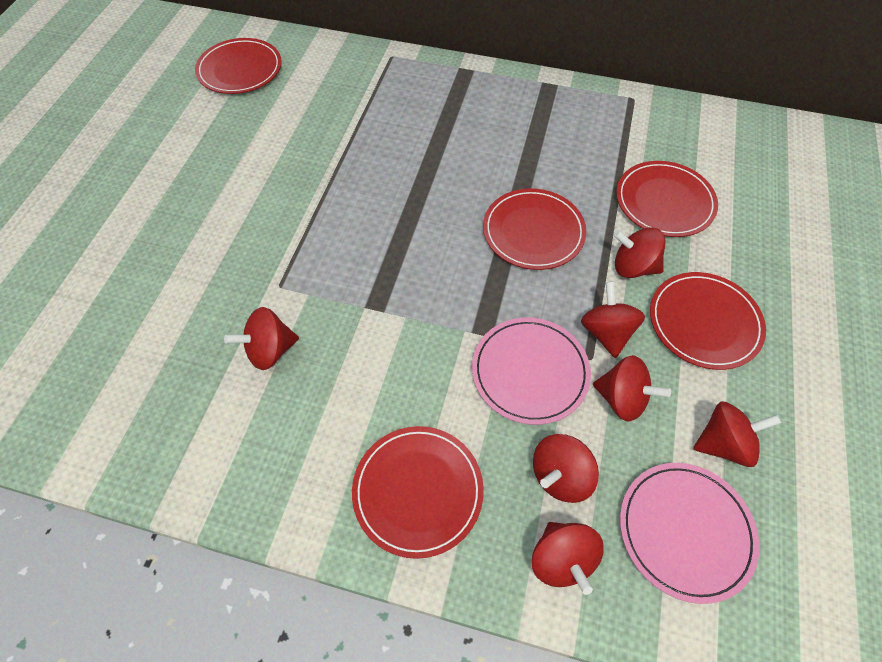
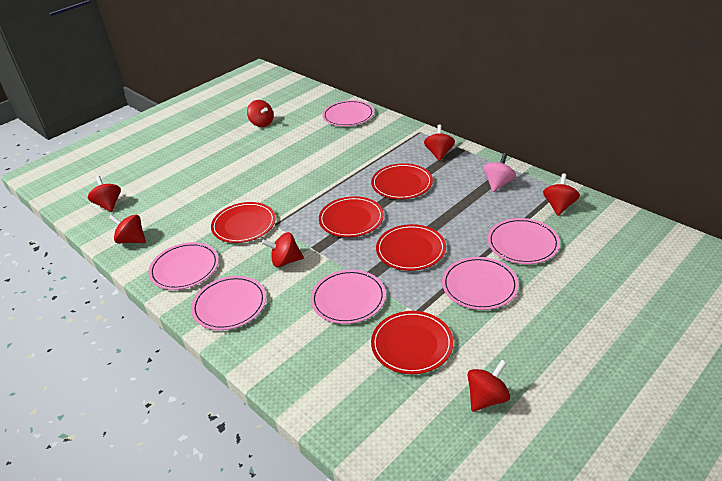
pink plate: [472,317,591,425] [620,463,759,604] = 2 -> [148,242,219,290] [191,276,266,330] [311,270,386,324] [322,100,374,126] [442,257,519,310] [488,218,560,264] = 6
pink spinning top: none = 0 -> [483,153,516,192] = 1

